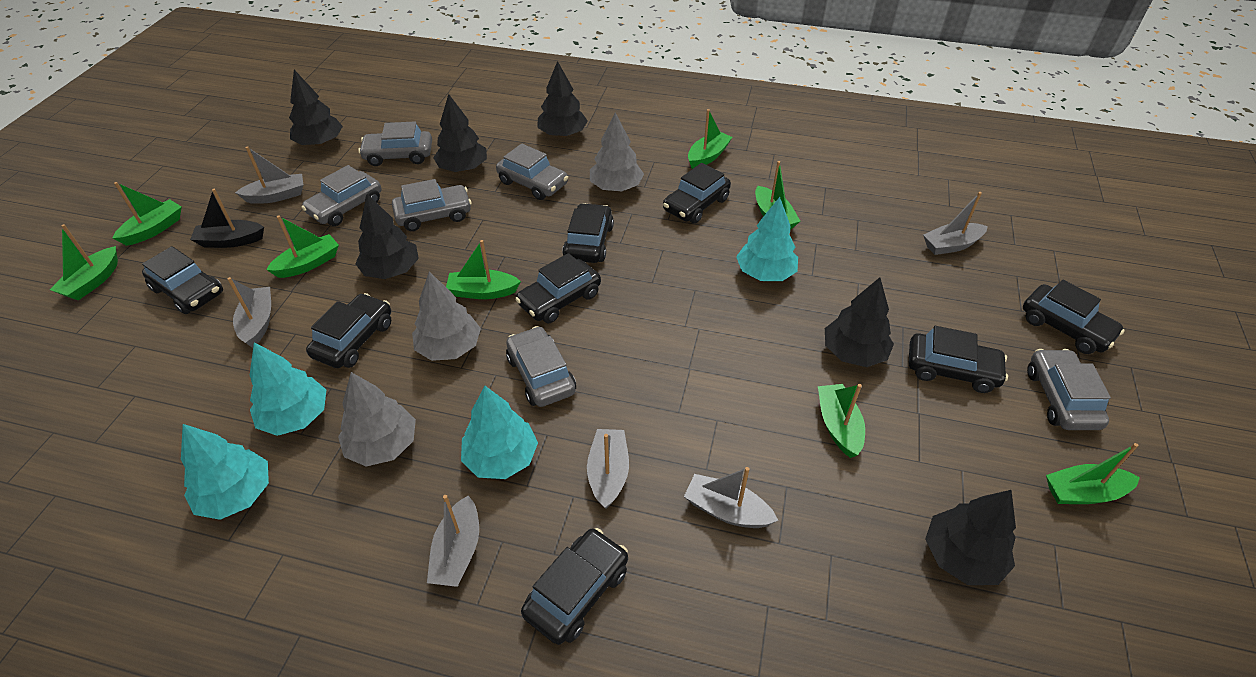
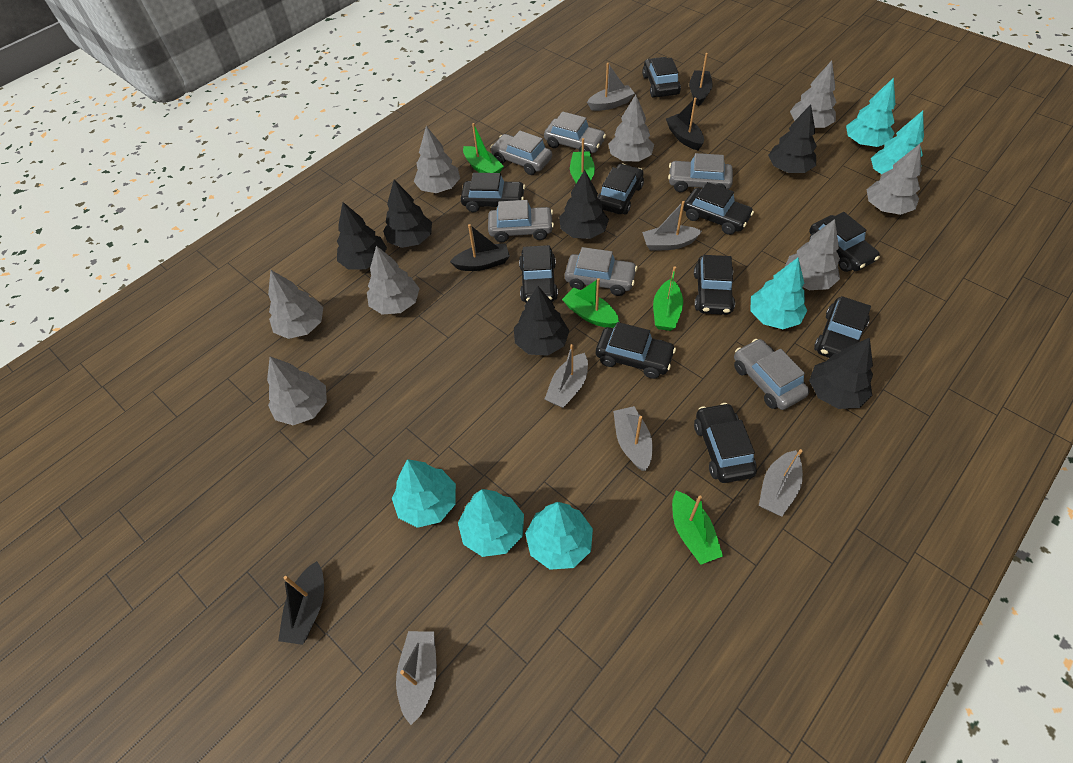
black boat: [190,189,264,248] = 1 -> [278,561,324,645] [450,224,510,271] [666,97,704,150] [689,53,713,106] = 4
black car: [142,246,223,314] [306,293,391,368] [515,253,601,323] [521,528,628,645] [562,203,614,263] [663,163,731,224] [909,326,1008,393] [1023,280,1125,354] = 8 -> [461,173,525,212] [519,245,558,303] [596,322,676,379] [597,163,644,214] [642,57,681,97] [683,182,754,235] [694,255,735,315] [694,403,757,483] [809,212,880,272] [814,296,871,358] = 10
green boat: [50,224,118,300] [113,182,182,246] [266,215,339,278] [446,240,521,299] [688,109,732,169] [755,161,800,230] [818,384,865,458] [1046,443,1140,504] = 8 -> [463,123,504,173] [562,278,619,328] [570,138,595,183] [653,266,683,331] [672,491,723,565] = 5
grey tree: [338,372,416,466] [412,272,481,361] [590,112,644,191] = 3 -> [267,356,327,425] [268,270,323,339] [367,246,420,315] [414,126,460,193] [608,95,654,161] [785,219,840,290] [790,61,836,128] [866,144,921,215] = 8
turquoise tree: [181,424,269,520] [250,342,326,436] [461,386,538,479] [736,197,798,281] = 4 -> [392,459,456,528] [458,489,524,557] [525,502,593,570] [750,258,807,329] [846,77,895,147] [871,111,924,174] = 6

